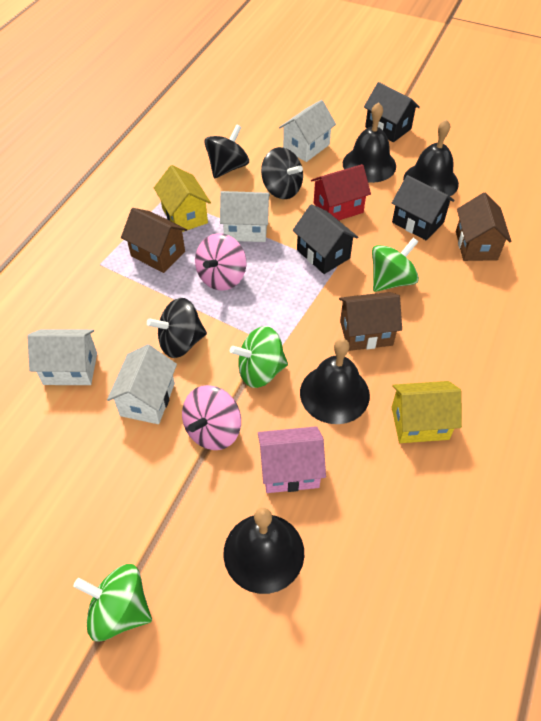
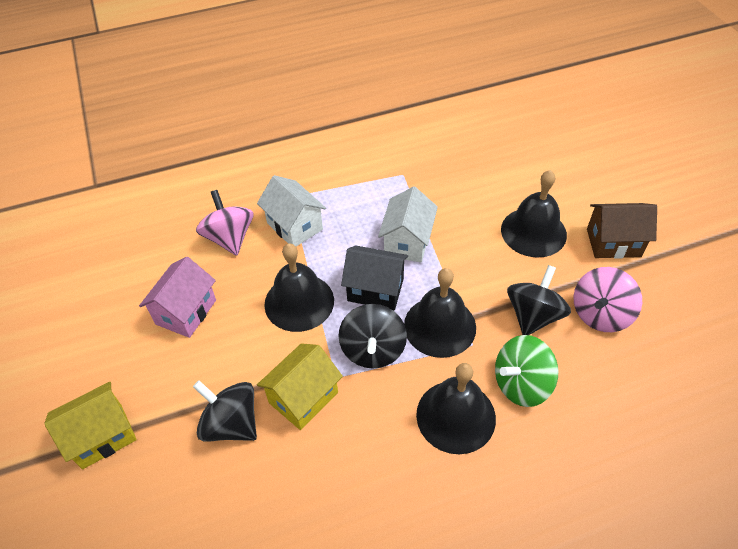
black house: [293,204,358,274] [364,82,420,142] [392,175,454,240] = 3 -> [341,245,408,310] = 1
brown house: [121,208,187,273] [339,292,402,351] [456,192,512,261] = 3 -> [587,203,657,259] = 1
green spinning top: [73,564,152,641] [230,326,288,388] [372,238,419,292] = 3 -> [495,335,558,407] = 1
red house: [311,164,371,220] = 1 -> none = 0
white house: [27,329,97,385] [107,344,177,424] [220,191,270,242] [279,100,336,162] = 4 -> [257,175,326,246] [378,186,438,263] = 2

